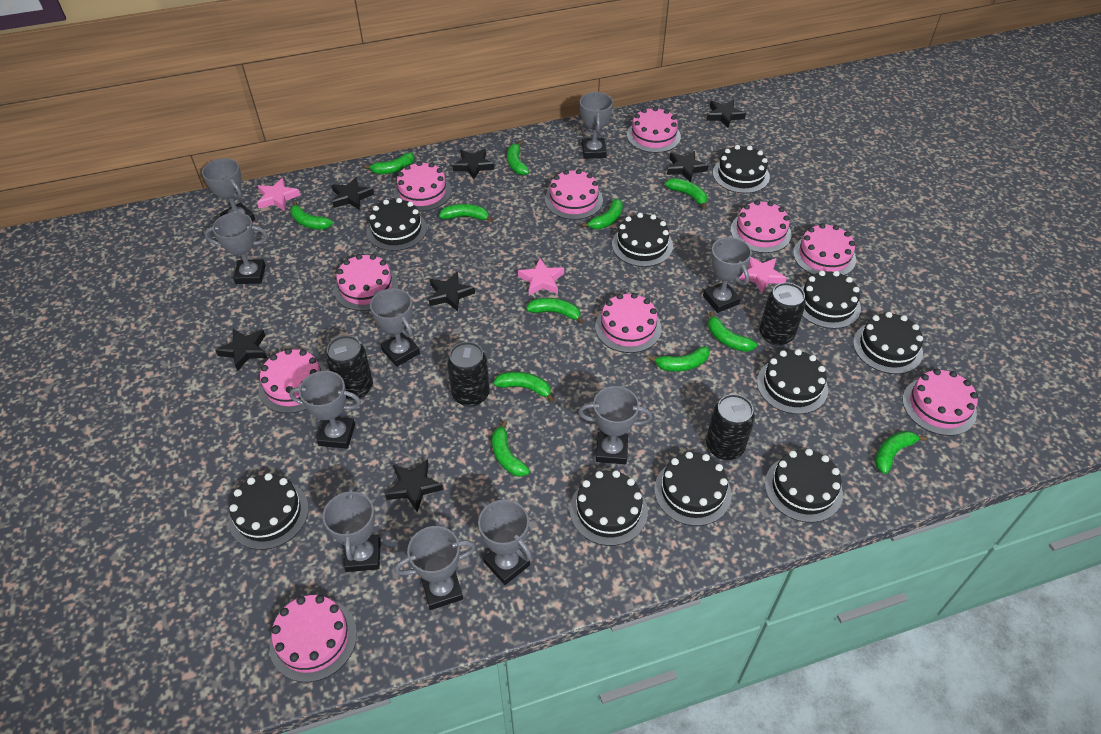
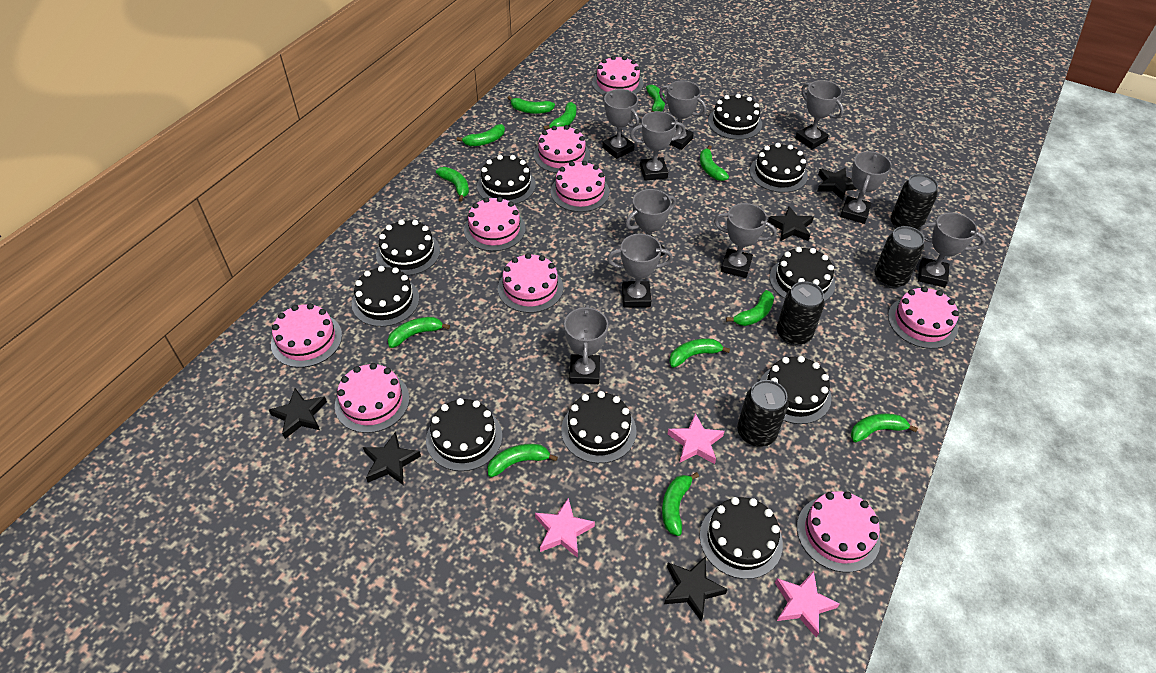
black star: [215,329,267,371] [332,177,374,210] [385,459,443,512] [429,272,475,311] [452,149,494,180] [667,151,709,182] [706,100,746,128] = 7 -> [269,388,327,439] [363,432,421,485] [664,556,728,621] [768,206,814,241] [817,167,856,200] = 5
pink cake: [258,348,327,413] [269,595,357,682] [334,254,398,311] [394,161,452,211] [545,169,603,220] [595,293,662,353] [627,107,681,153] [730,200,792,253] [793,223,856,275] [903,369,978,436] = 10 -> [271,303,342,368] [335,363,410,433] [464,197,526,251] [498,253,563,313] [534,125,590,173] [551,161,610,212] [592,56,644,95] [797,491,880,572] [888,286,959,349] = 9

